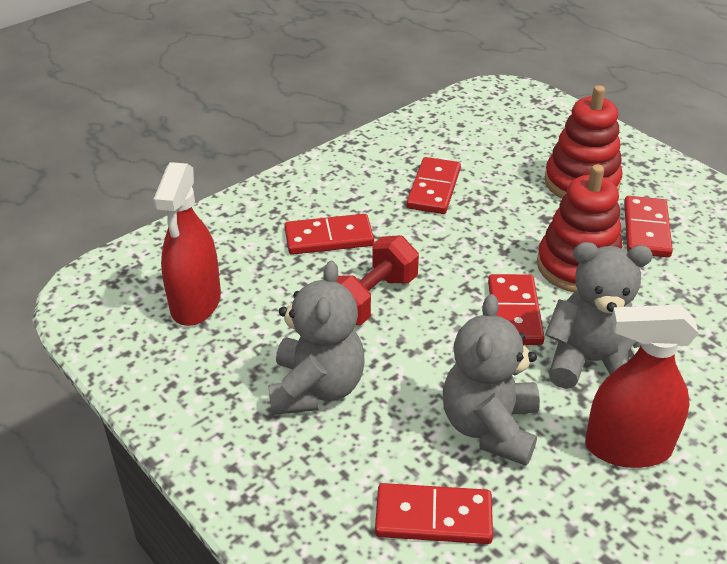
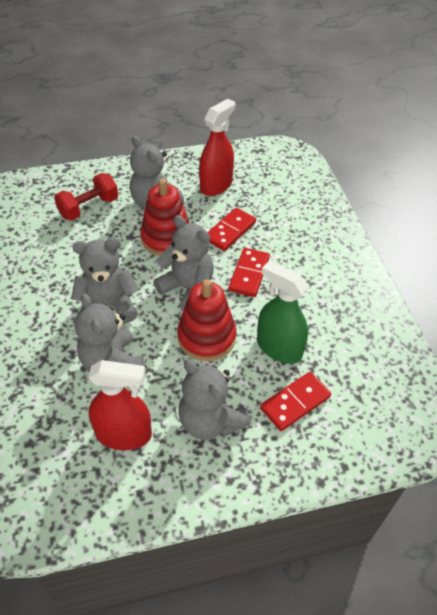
green spray bottle: none = 0 -> [257,261,308,364] = 1
grey teddy bear: [268,261,365,415] [443,294,540,466] [545,242,653,389] = 3 -> [71,237,138,323] [74,293,143,372] [130,136,184,209] [153,215,214,310] [178,359,251,440] = 5
red domino: [284,214,374,255] [375,483,493,544] [406,157,461,214] [488,274,545,345] [624,196,673,258] = 5 -> [208,208,256,251] [228,248,270,297] [260,372,331,431] = 3

